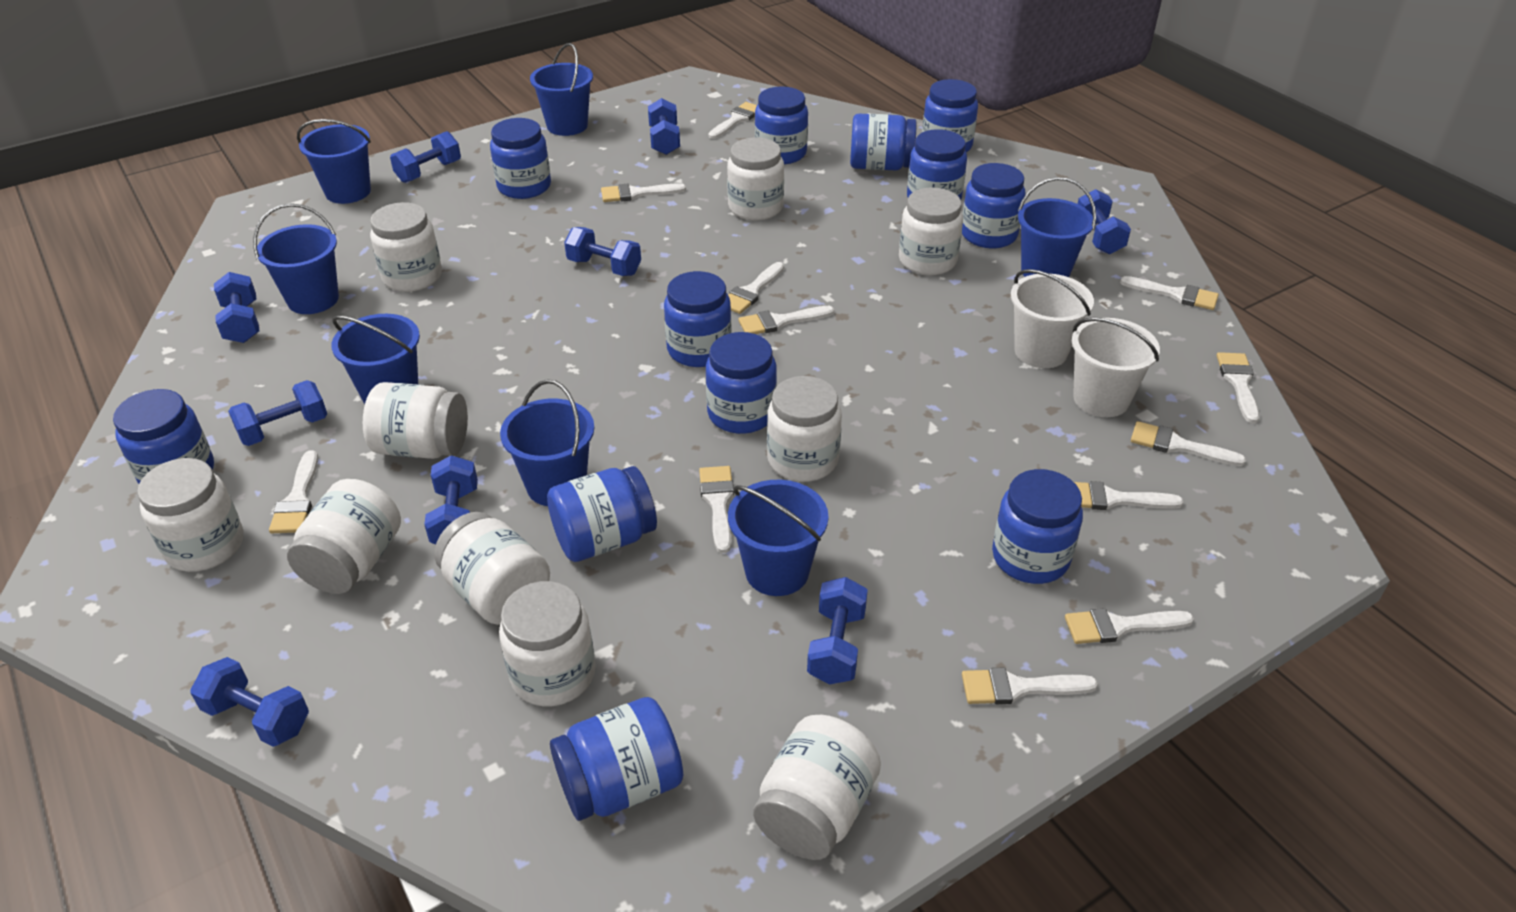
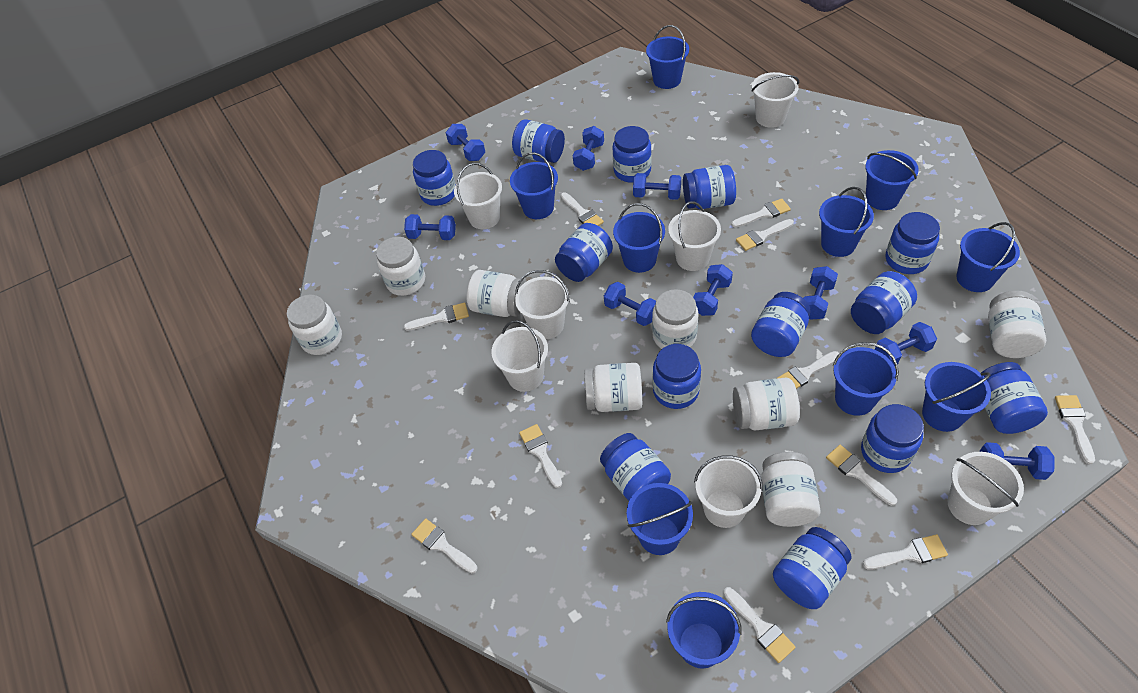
blue bucket: [253,203,339,314] [297,119,371,204] [331,314,420,404] [500,380,594,506] [530,43,593,136] [728,480,828,596] [1018,177,1096,277] = 7 -> [510,152,558,219] [613,203,665,273] [627,483,693,555] [646,25,689,89] [666,592,742,668] [819,187,874,257] [833,342,899,416] [865,150,919,210] [922,362,991,432] [956,222,1020,292] = 10
blue jar: [113,389,214,484] [490,118,551,199] [547,466,657,562] [550,697,683,821] [664,271,732,367] [706,332,777,434] [755,86,808,164] [850,114,916,170] [907,129,967,200] [922,79,978,152] [962,163,1025,248] [992,469,1083,584] = 12 -> [413,150,456,206] [512,119,565,163] [555,223,613,282] [600,433,671,501] [612,126,652,183] [653,344,701,409] [683,165,736,209] [751,292,811,357] [773,527,852,609] [851,271,917,334] [861,404,924,473] [886,212,940,274] [981,362,1048,434] = 13
white brush: [269,450,318,533] [601,183,686,202] [699,466,734,553] [708,102,757,139] [728,262,784,314] [739,306,834,334] [962,667,1098,704] [1065,608,1194,644] [1074,481,1183,510] [1120,276,1219,310] [1131,421,1246,466] [1216,352,1260,423] = 12 -> [404,302,469,331] [411,518,477,573] [519,424,562,488] [561,192,604,226] [724,587,796,663] [731,199,791,228] [736,219,794,251] [777,351,839,389] [826,445,897,506] [863,534,948,570] [1055,395,1095,464] = 11
white bucket: [1011,269,1094,368] [1072,317,1160,417] = 2 -> [454,163,502,229] [492,320,548,392] [515,270,570,339] [668,201,721,271] [694,455,763,528] [751,72,799,128] [948,452,1024,525] = 7
white jar: [137,458,243,572] [287,479,401,594] [363,382,468,459] [370,202,442,292] [434,512,550,625] [499,581,595,706] [727,137,784,220] [753,715,881,860] [767,376,842,482] [899,187,963,275] = 10 -> [287,295,342,355] [376,237,425,296] [467,270,525,317] [584,363,642,412] [652,289,699,349] [733,378,800,431] [761,452,821,527] [988,291,1046,358] = 8

